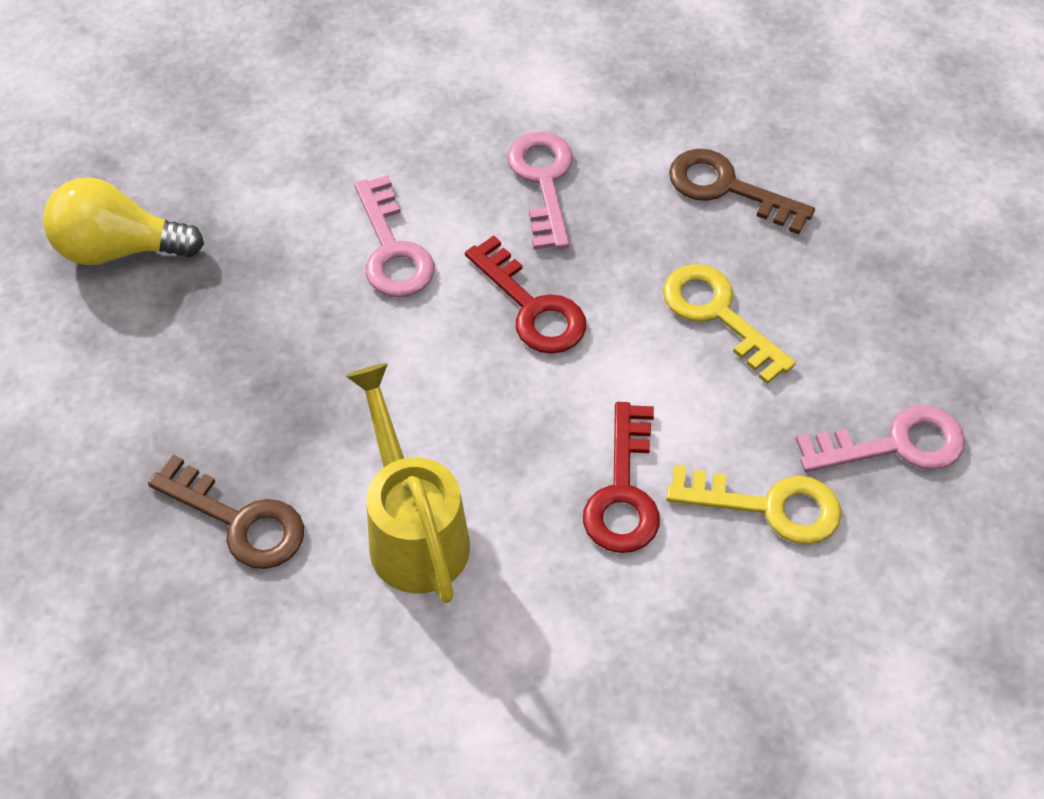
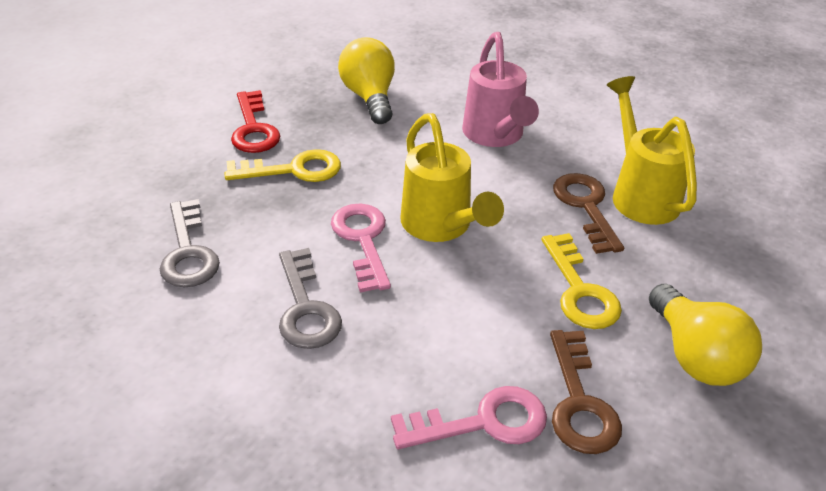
grey key: none = 0 -> [160,199,220,287] [279,248,342,349] = 2
pink key: [354,175,434,297] [507,132,573,250] [796,405,965,472] = 3 -> [331,203,391,293] [391,386,547,449] = 2
pink watering can: none = 0 -> [462,32,539,147] = 1
red key: [465,236,586,354] [583,402,660,553] = 2 -> [231,90,280,153] = 1
yellow light bulb: [43,177,204,265] = 1 -> [338,37,395,124] [649,284,762,386] = 2
yellow watering can: [346,363,470,603] = 1 -> [400,113,504,242] [607,76,697,225] = 2

